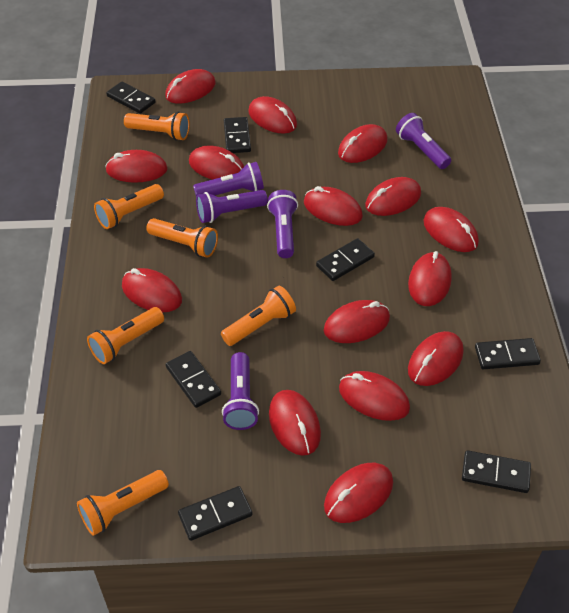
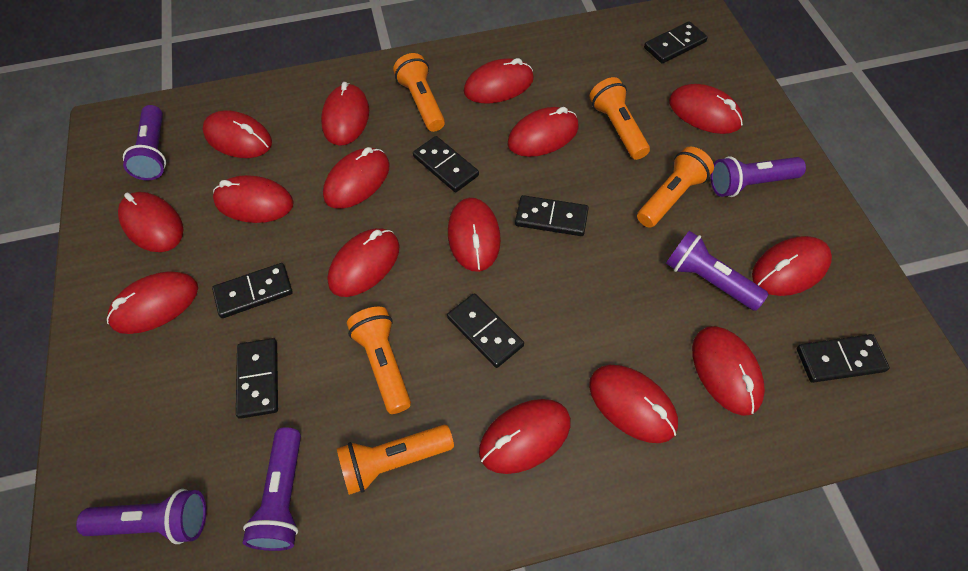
orange flashlight: [77,470,169,536] [87,307,164,364] [94,184,164,229] [124,111,190,141] [146,218,218,258] [221,285,296,346] = 6 -> [337,425,454,495] [347,307,411,414] [393,53,445,132] [590,77,650,160] [637,146,714,228] = 5

